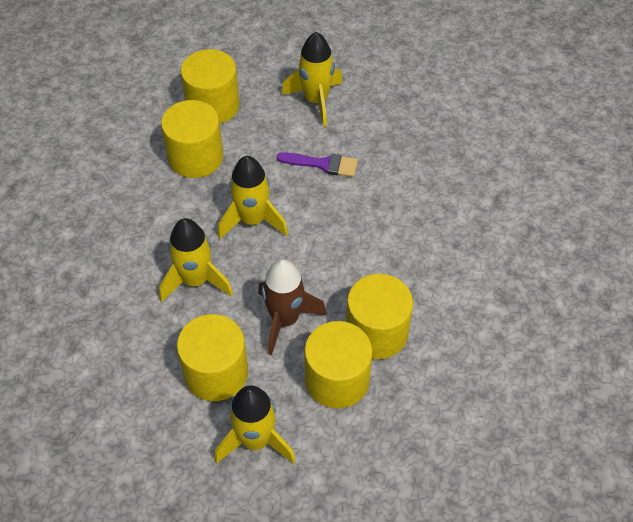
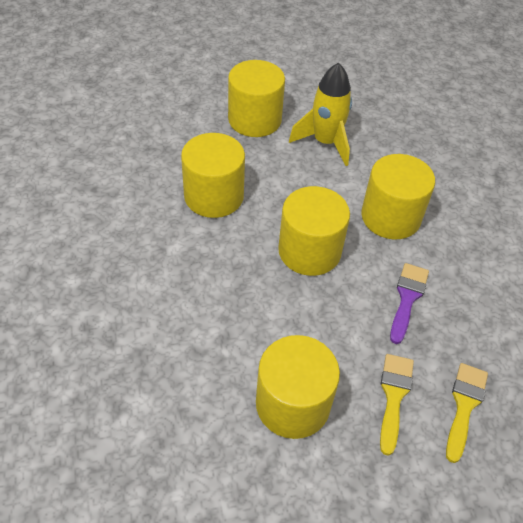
brown rocket: [258,259,327,355] = 1 -> none = 0
yellow brush: none = 0 -> [380,354,414,456] [446,363,488,463] = 2
yellow rocket: [159,218,233,302] [215,385,296,464] [218,156,288,239] [282,32,343,127] = 4 -> [289,62,352,166] = 1

